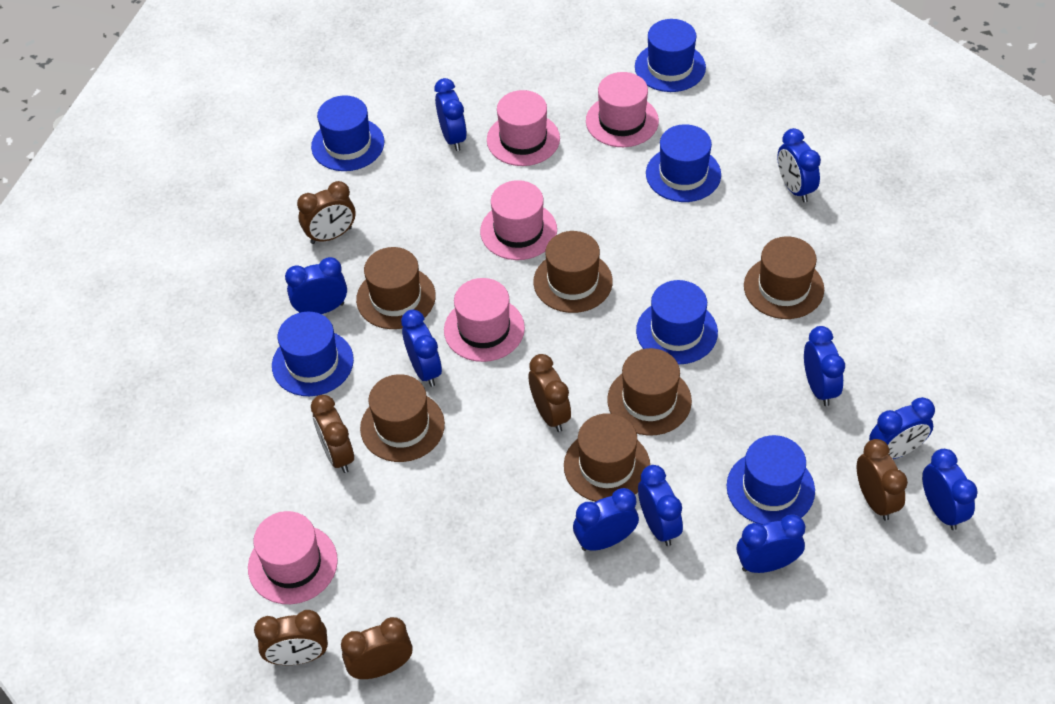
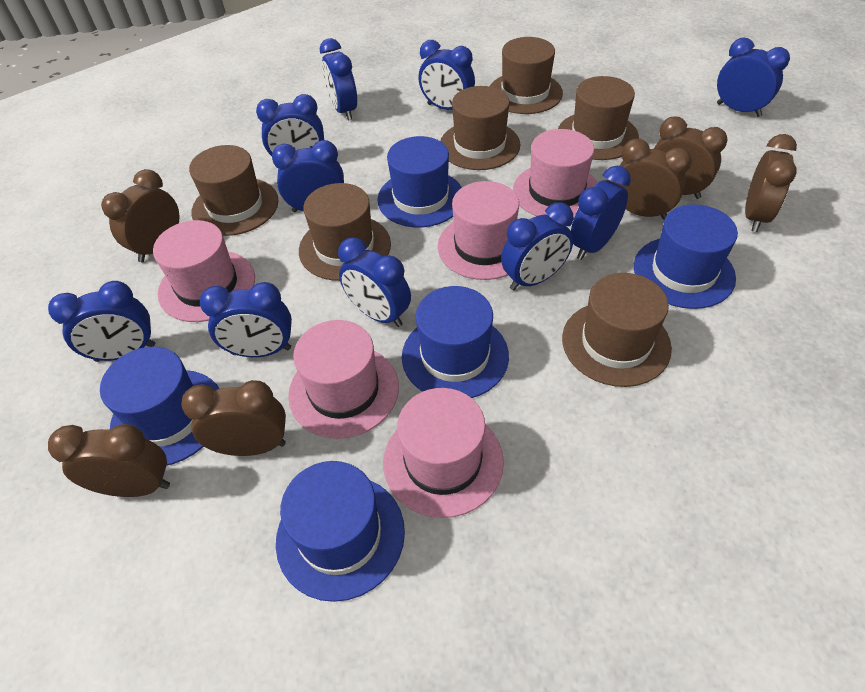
blue hat: [272,312,354,396] [311,95,384,171] [635,19,706,92] [636,280,718,365] [646,124,721,202] [726,435,815,525] = 6 -> [100,346,220,466] [276,461,405,602] [378,136,462,227] [402,286,509,398] [634,204,738,309] = 5

